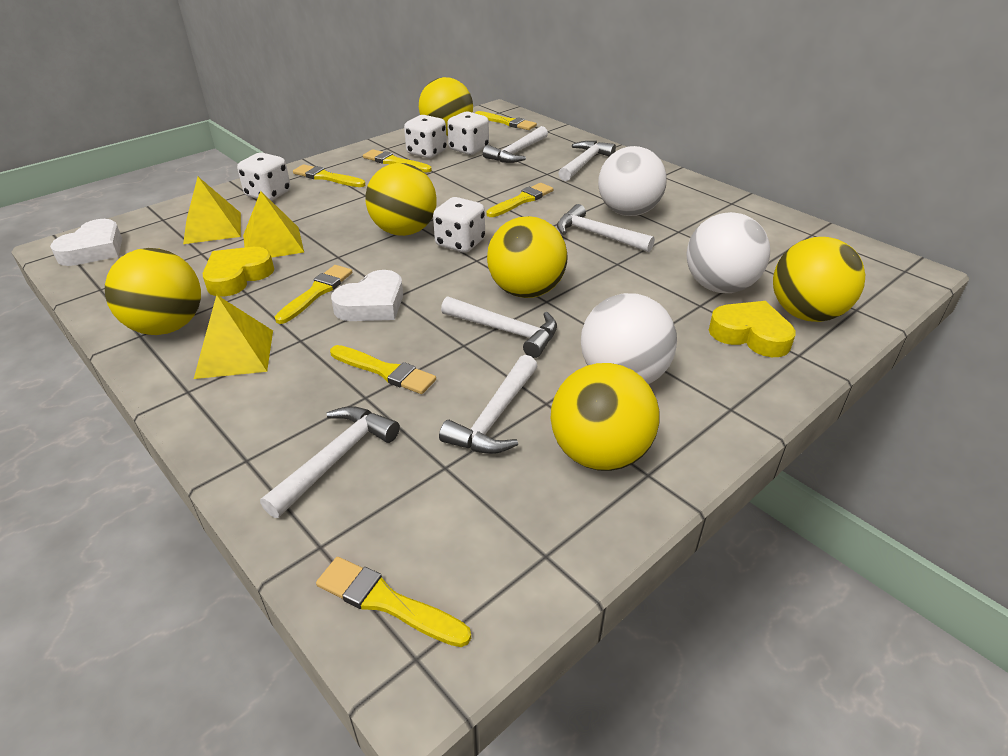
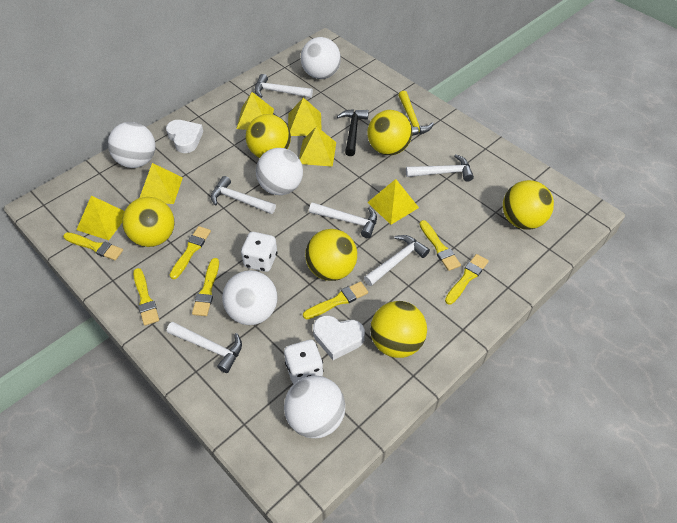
black hammer: none = 0 -> [337,109,369,156] = 1
white ball: [581,293,677,384] [598,146,667,216] [687,212,770,293] = 3 -> [108,122,155,168] [222,270,278,325] [256,148,303,195] [284,375,345,438] [301,37,341,79] = 5
white dice: [237,153,291,201] [404,115,447,158] [433,197,485,253] [447,112,489,155] = 4 -> [241,232,277,272] [284,340,323,384] = 2
yellow hammer: none = 0 -> [398,91,434,136] = 1
yellow heart: [203,247,274,297] [709,301,796,357] = 2 -> none = 0
yellow pyramid: [183,177,241,244] [194,295,273,379] [243,191,304,258] = 3 -> [76,196,125,240] [139,163,183,204] [236,92,274,130] [288,97,321,136] [299,126,336,167] [367,179,419,225] = 6

